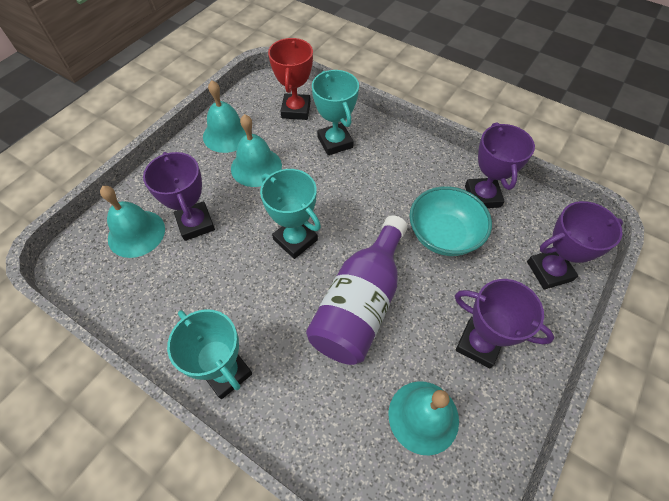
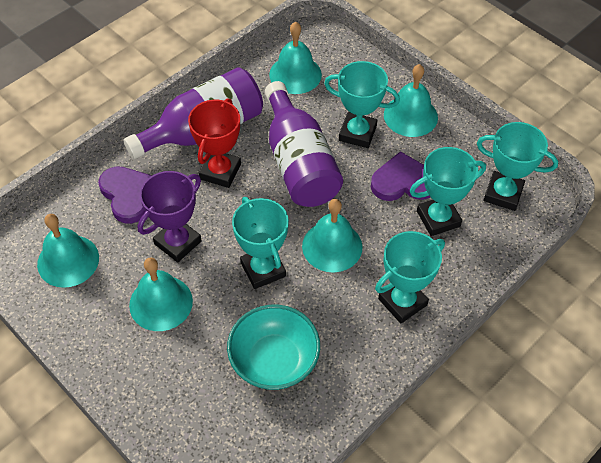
purple bottle: [306,215,408,365] = 1 -> [123,67,263,159] [265,81,343,207] = 2
purple heart: none = 0 -> [98,166,152,224] [371,151,430,201] = 2
purple trophy: [143,152,215,241] [455,279,554,368] [465,122,535,208] [527,201,623,290] = 4 -> [138,171,202,262] = 1
turquoise bell: [100,186,165,258] [203,80,252,153] [231,114,282,187] [389,381,459,455] = 4 -> [37,214,99,288] [129,257,193,331] [269,22,322,94] [302,199,362,273] [384,64,438,137] = 5
turquoise trophy: [167,309,252,399] [260,169,321,259] [312,70,359,155] = 3 -> [232,197,289,289] [324,61,400,148] [375,231,445,323] [410,147,486,236] [477,122,558,211] = 5

